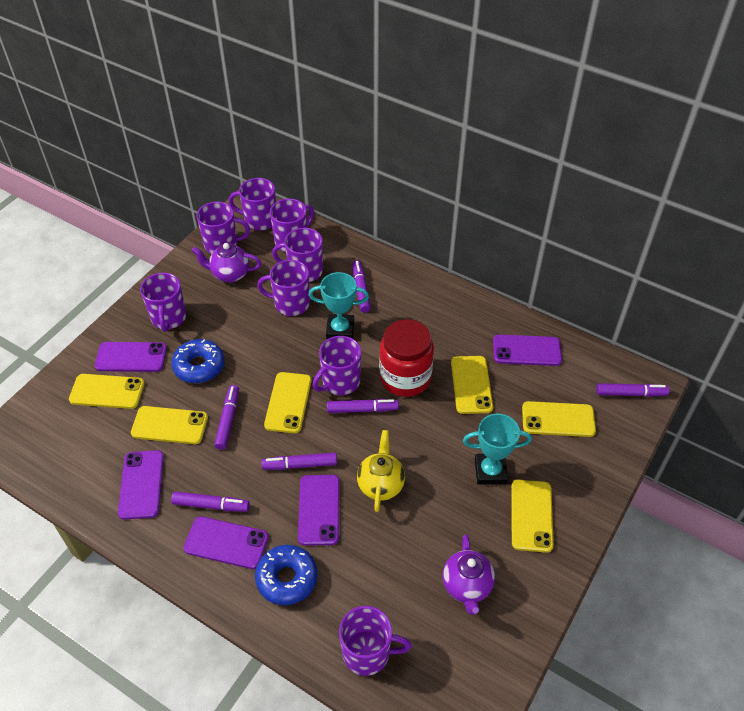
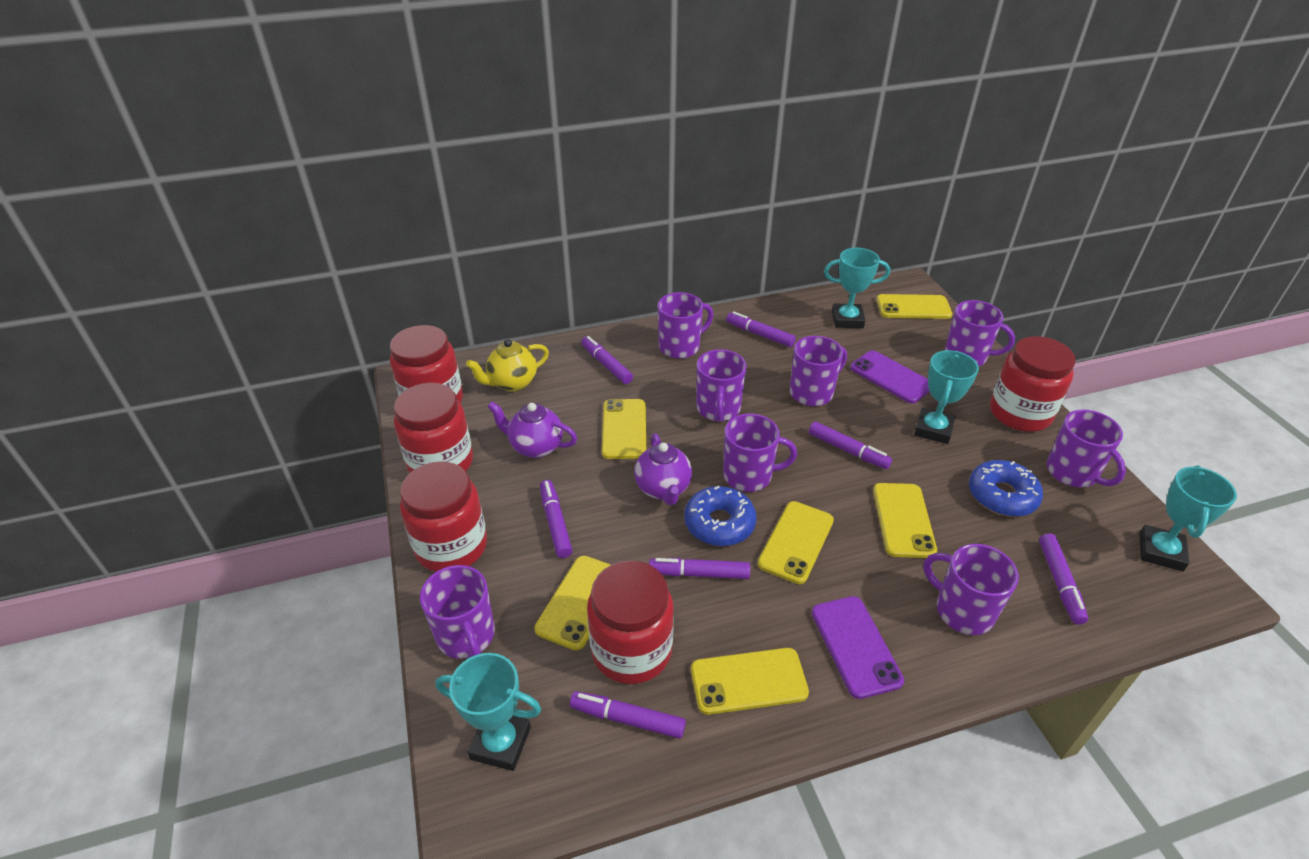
purple marker: [171,491,250,512] [215,385,239,450] [261,453,337,470] [327,399,399,413] [352,260,371,313] [596,383,670,397] = 6 -> [540,480,572,558] [570,691,686,739] [581,336,633,384] [649,558,750,579] [726,312,796,347] [809,422,892,469] [1039,533,1088,625] = 7
purple phone: [95,342,167,372] [118,450,164,520] [184,516,269,569] [298,475,340,546] [493,335,562,366] = 5 -> [811,596,904,699] [850,350,930,403] = 2
red jar: [379,319,434,397] = 1 -> [390,325,463,403] [394,383,473,473] [400,461,487,572] [587,560,674,684] [990,336,1076,432] = 5
turquoise trophy: [309,272,369,339] [463,414,532,485] = 2 -> [436,653,541,771] [824,248,890,328] [914,350,979,444] [1139,465,1237,572] = 4

